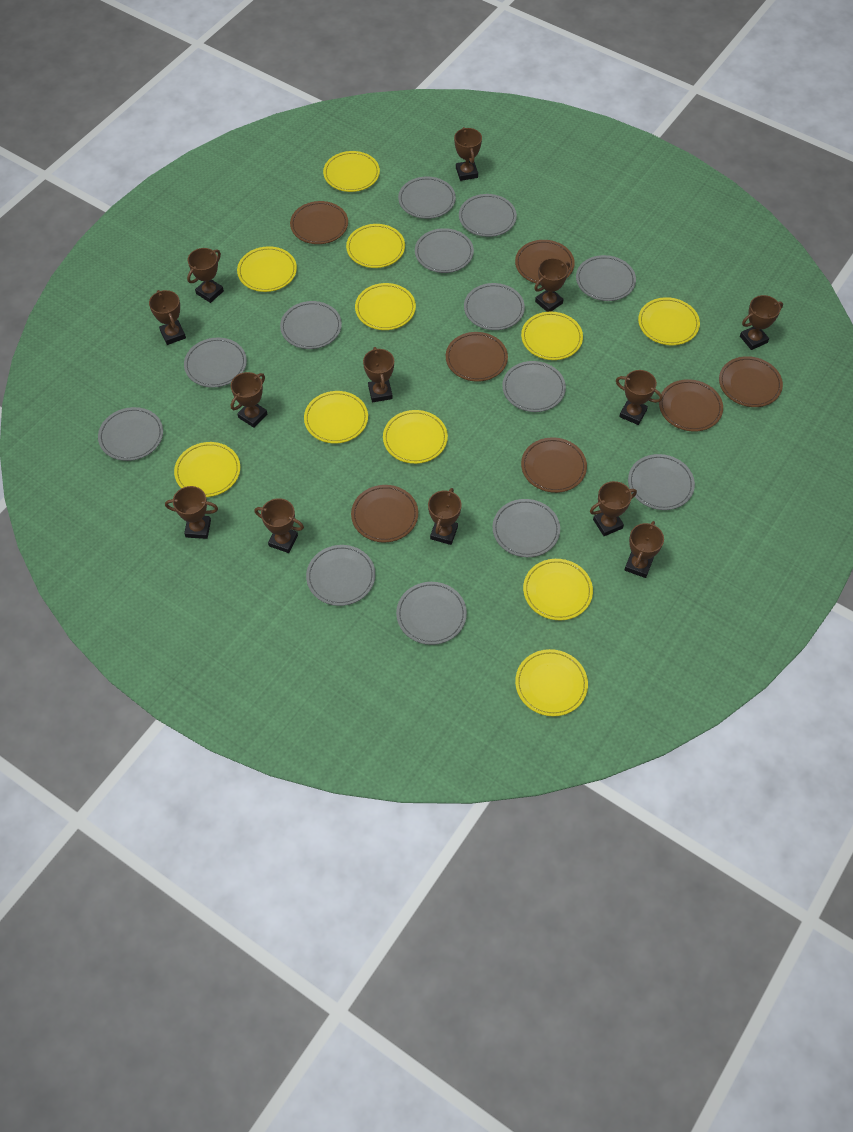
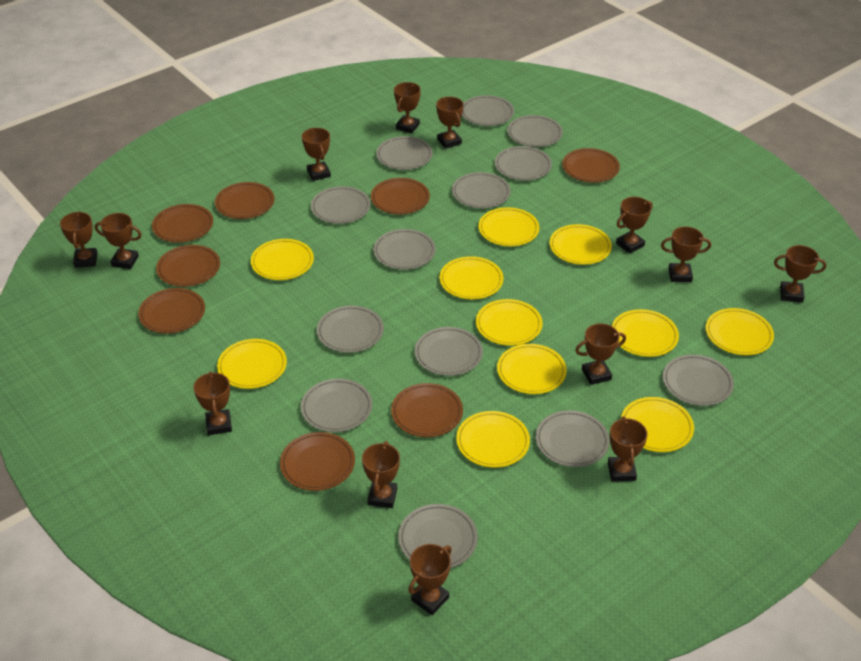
brown plate: [290,201,348,244] [351,485,418,543] [446,332,508,382] [515,240,575,283] [521,437,587,493] [659,379,723,432] [719,356,783,407] = 7 -> [138,288,205,334] [152,204,213,243] [156,245,220,287] [215,182,275,219] [280,432,355,491] [371,178,430,214] [391,383,463,437] [562,148,620,183] = 8

